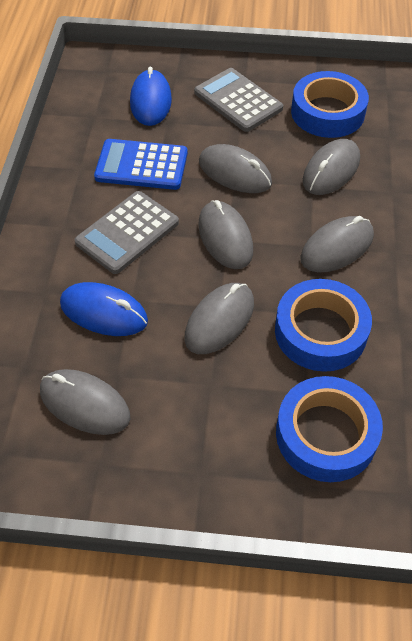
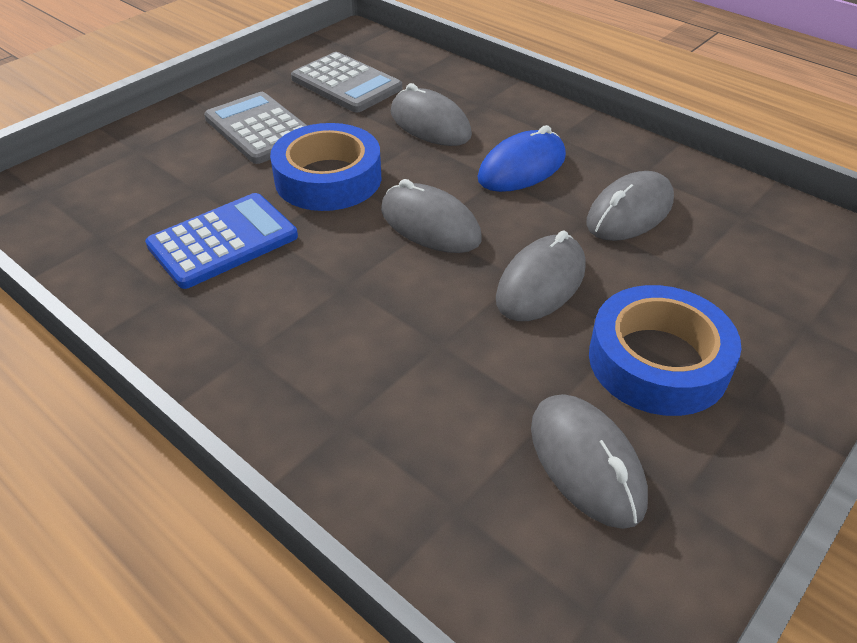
blue mouse: [60,282,148,336] [130,66,172,126] = 2 -> [477,125,566,192] = 1
blue tape: [275,279,372,372] [276,376,383,482] [291,71,369,138] = 3 -> [270,123,382,211] [589,285,741,416] = 2
grey mouse: [40,369,131,435] [184,283,254,354] [198,200,253,269] [199,144,272,193] [300,216,374,272] [303,139,360,195] = 6 -> [381,179,482,253] [391,83,472,146] [496,230,586,321] [531,394,648,529] [586,171,674,241] = 5

